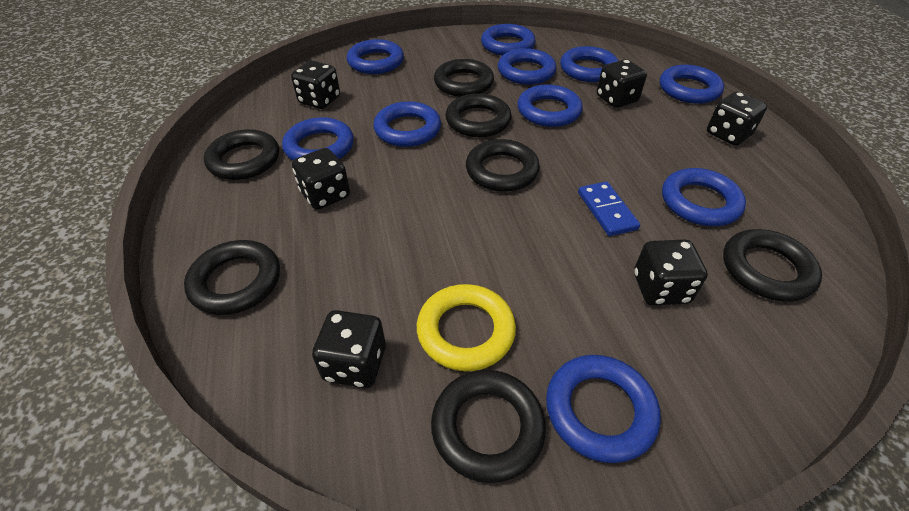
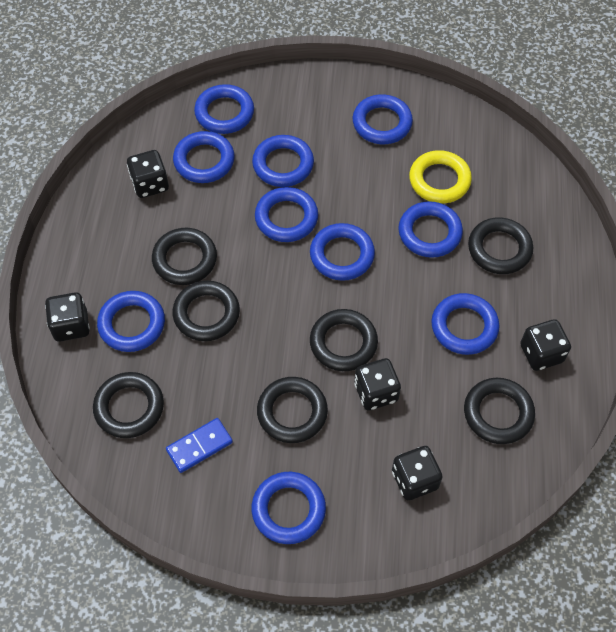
black dice: [291,60,340,109] [292,148,350,210] [312,310,386,388] [597,59,647,108] [634,239,708,305] [707,92,767,146] = 6 -> [45,292,90,341] [127,150,169,198] [354,358,401,411] [392,446,443,500] [520,319,571,371] = 5

